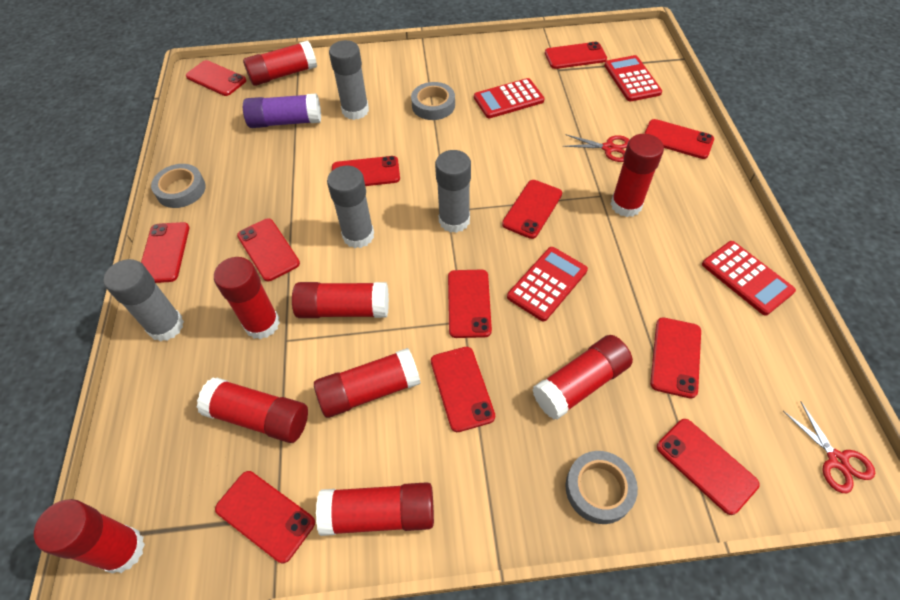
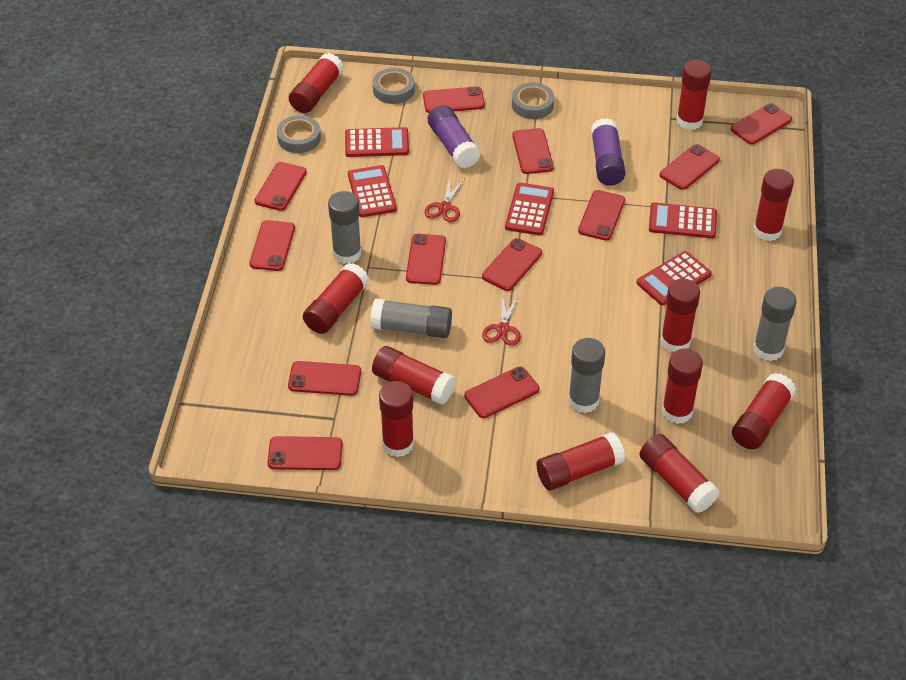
purple glue stick: [243,93,321,128] = 1 -> [428,105,481,168] [591,118,626,186] = 2
red calculator: [474,78,545,118] [507,247,588,321] [604,55,662,102] [702,241,796,315] = 4 -> [345,127,409,157] [348,165,397,217] [505,182,554,235] [637,251,712,305] [649,202,717,238] = 5
red glue stick: [34,499,145,574] [197,377,308,443] [214,257,280,339] [243,40,317,86] [292,282,389,318] [314,348,421,418] [316,482,434,536] [532,335,633,420] [611,134,664,217] = 9 -> [289,53,344,113] [303,263,369,334] [372,346,456,405] [379,381,414,457] [536,432,625,490] [640,434,719,513] [661,279,700,352] [662,348,703,424] [676,60,712,130] [732,373,796,450] [753,169,794,241] = 11

